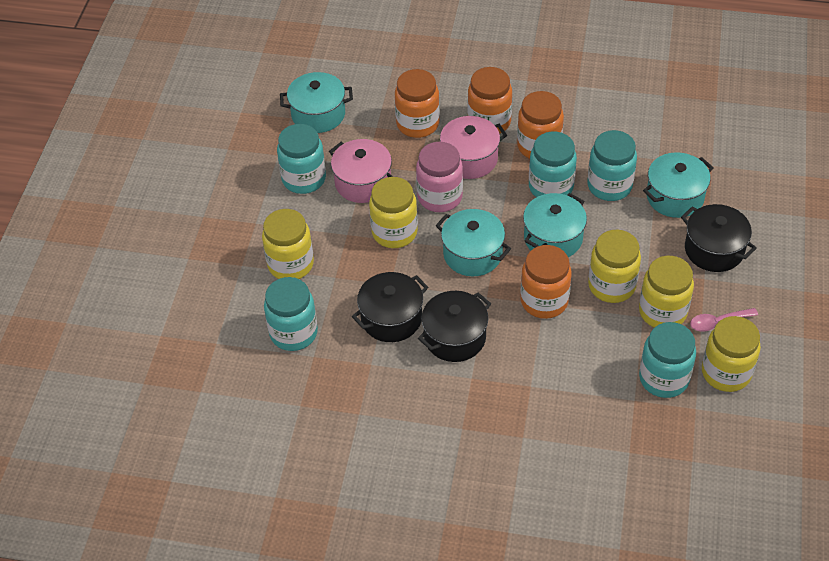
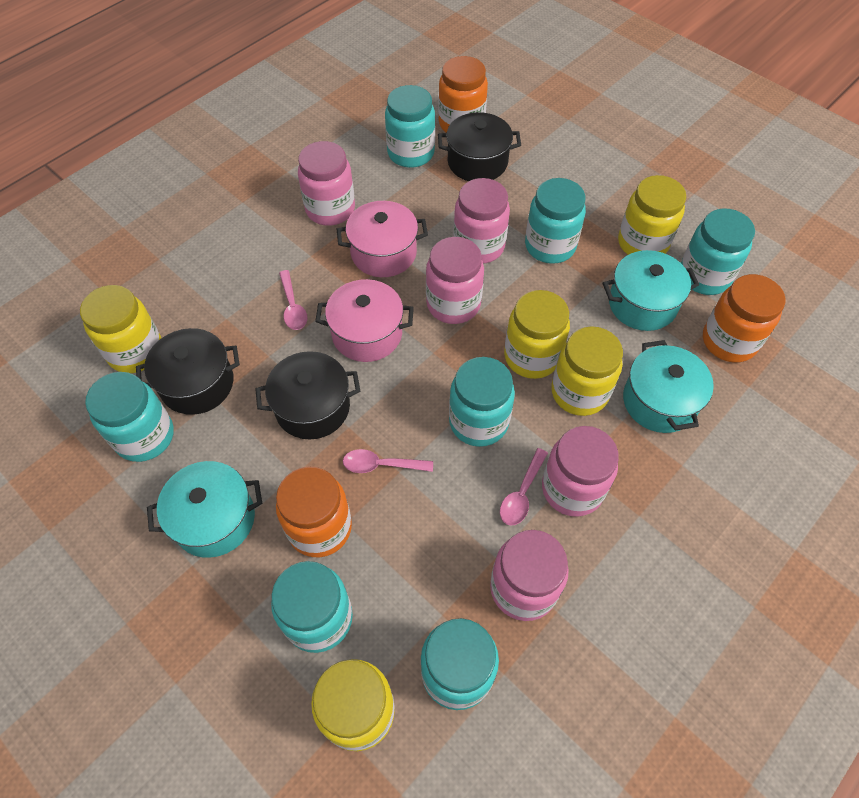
orange jar: [395,69,440,138] [468,67,512,134] [517,91,564,159] [520,245,572,319] = 4 -> [276,467,352,557] [438,56,488,133] [703,274,785,363] = 3
pink jar: [416,142,463,212] = 1 -> [298,141,355,226] [426,237,484,324] [453,178,510,264] [490,530,569,621] [542,426,619,517] = 5
pink spoon: [690,308,758,332] = 1 -> [279,270,308,330] [343,449,433,473] [500,448,548,526] = 3
turquoise jar: [264,277,318,351] [277,124,326,194] [529,132,577,197] [587,130,637,201] [639,322,696,398] = 5 -> [85,372,174,462] [271,561,353,653] [385,85,435,168] [420,618,499,710] [449,357,515,447] [525,178,586,264] [681,208,755,295] = 7
turquoise pot: [280,72,353,133] [436,209,511,276] [523,193,587,257] [643,152,714,218] = 4 -> [147,461,263,558] [603,250,699,331] [623,340,714,433] = 3

